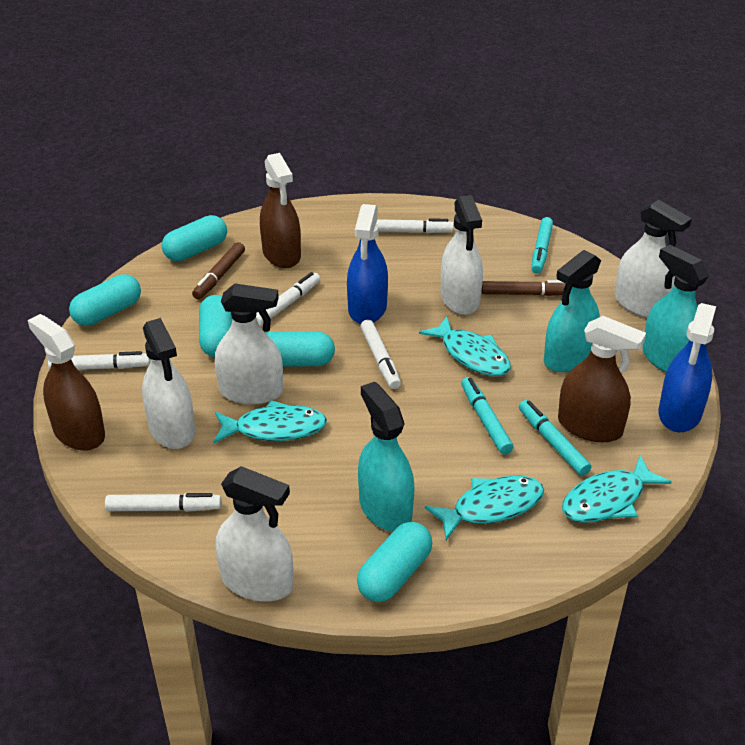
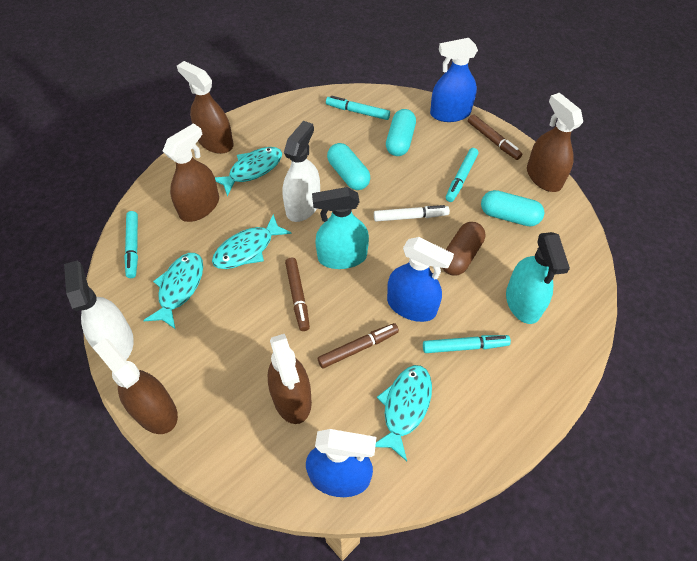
blue spray bottle: [347,204,388,324] [658,303,716,432] = 2 -> [306,429,376,497] [387,237,454,322] [430,38,478,122] = 3
brown capsule: none = 0 -> [443,222,485,276] = 1
brown marker: [192,242,245,299] [482,280,566,296] = 2 -> [285,258,310,331] [317,323,399,368] [468,115,522,160] = 3
brown spray bottle: [28,314,105,451] [260,153,301,268] [558,316,646,442] = 3 -> [93,338,178,434] [163,123,219,222] [177,61,233,154] [268,334,312,424] [527,93,583,192] = 5
turquoise capsule: [69,274,141,326] [162,215,227,261] [199,295,232,357] [265,332,335,366] [357,522,432,602] = 5 -> [327,143,370,190] [386,109,416,156] [481,190,544,227] = 3
turquoise marker: [461,377,513,454] [519,400,591,476] [531,217,553,274] = 3 -> [124,211,138,278] [326,96,390,120] [423,335,511,353] [446,148,479,202] = 4
turquoise spray bottle: [358,382,415,532] [544,250,601,372] [642,245,709,373] = 3 -> [312,187,369,269] [506,232,570,324] = 2
white marker: [48,351,151,370] [105,493,222,512] [256,272,320,326] [360,320,401,389] [376,218,454,233] = 5 -> [374,205,450,222] = 1
white spray bottle: [142,318,195,449] [215,283,283,405] [216,466,293,602] [441,195,483,315] [615,200,692,318] = 5 -> [64,261,134,360] [282,121,320,222] = 2

